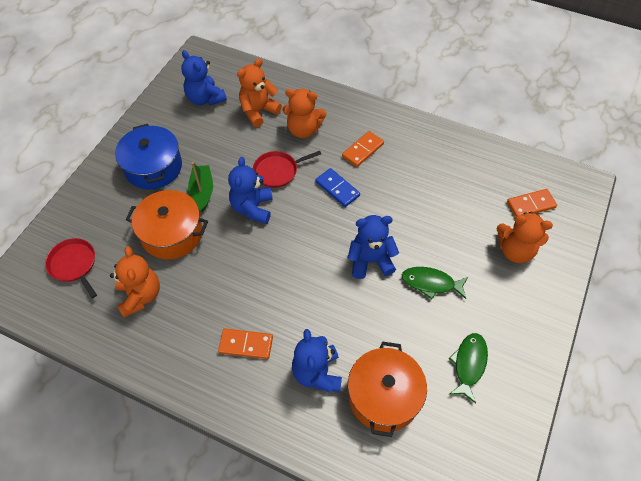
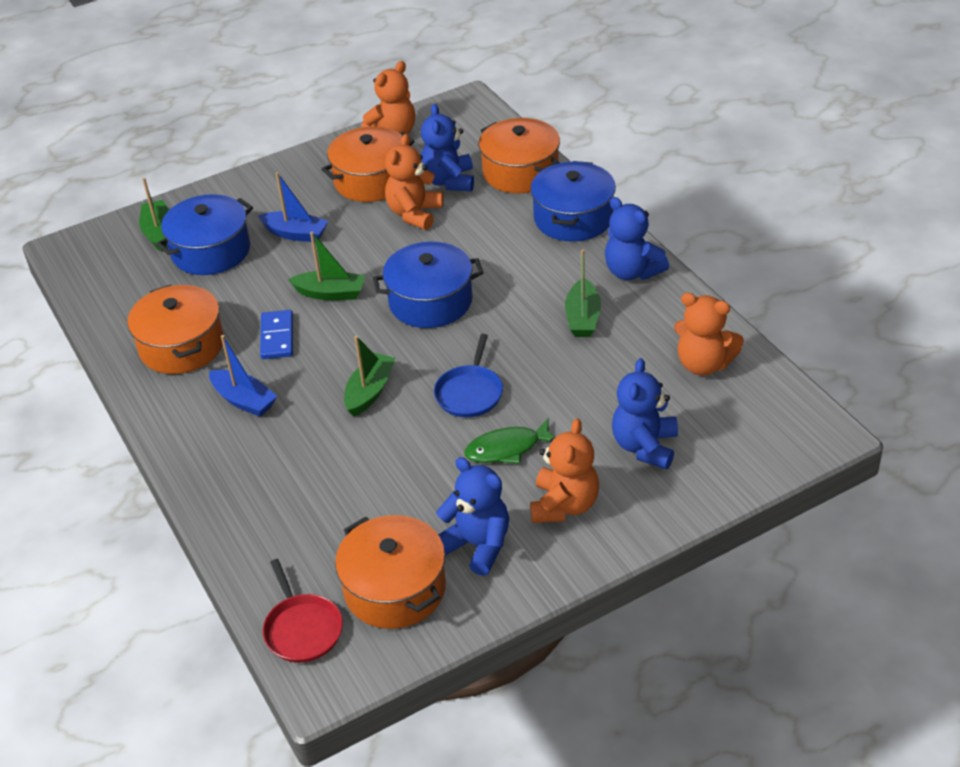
blue boat: none = 0 -> [209,335,277,417] [258,172,329,242] = 2
blue pan: none = 0 -> [434,334,503,417] = 1
blue pot: [115,124,182,190] = 1 -> [156,194,253,275] [373,242,483,328] [530,161,616,242] = 3
green boat: [188,162,213,212] = 1 -> [139,178,169,252] [288,232,365,300] [344,336,396,417] [565,249,601,337] = 4
green fish: [402,267,468,300] [449,333,488,403] = 2 -> [464,419,556,464] = 1
orange domino: [218,328,273,359] [342,131,384,167] [507,189,557,217] = 3 -> none = 0
orange pot: [126,190,208,260] [348,341,427,437] = 2 -> [127,285,224,374] [321,126,415,202] [335,515,446,629] [479,118,560,194] = 4
red pan: [45,238,97,298] [253,151,321,188] = 2 -> [263,559,343,663] = 1

